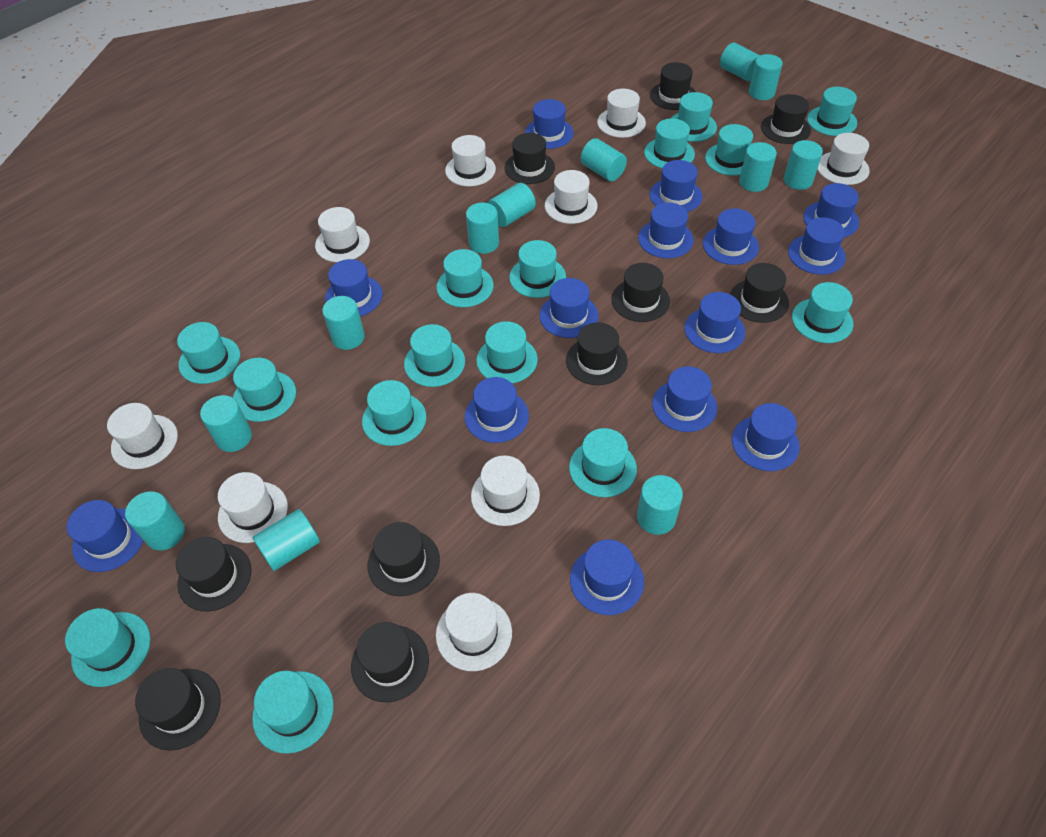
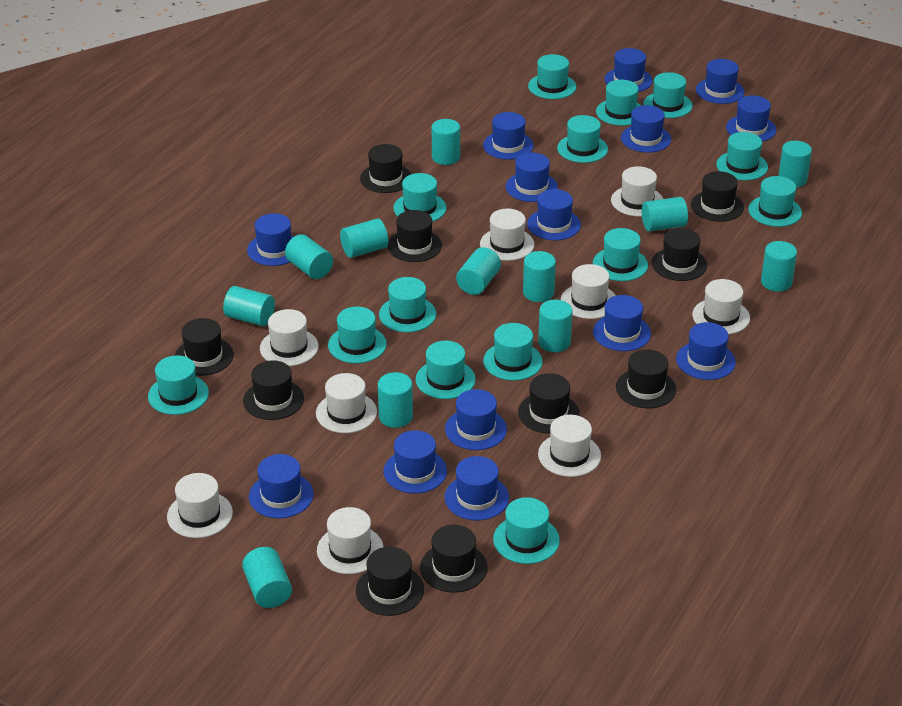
turquoise hat: [65,608,150,687] [177,322,240,384] [233,358,296,422] [252,671,334,754] [362,380,426,446] [404,324,465,387] [437,249,494,307] [476,321,538,383] [509,240,566,298] [569,428,637,497] [644,118,695,168] [670,92,717,142] [705,124,753,176] [792,282,853,343] [807,87,857,136] = 15 -> [148,355,209,415] [328,307,387,363] [379,277,436,332] [393,173,447,222] [416,341,476,399] [483,323,543,381] [493,497,560,564] [528,54,576,99] [557,115,608,163] [593,228,648,281] [596,80,641,126] [643,72,693,118] [716,132,768,180] [748,176,802,227] = 14

